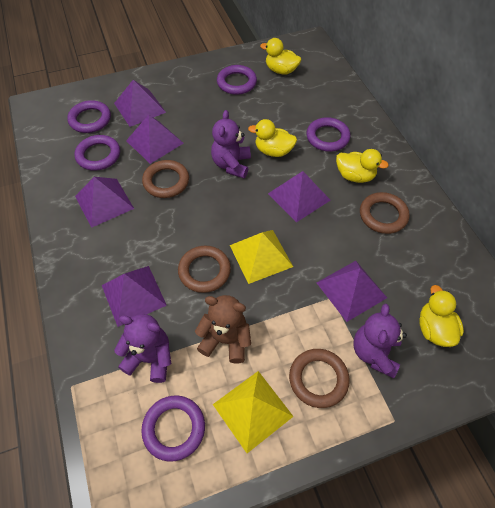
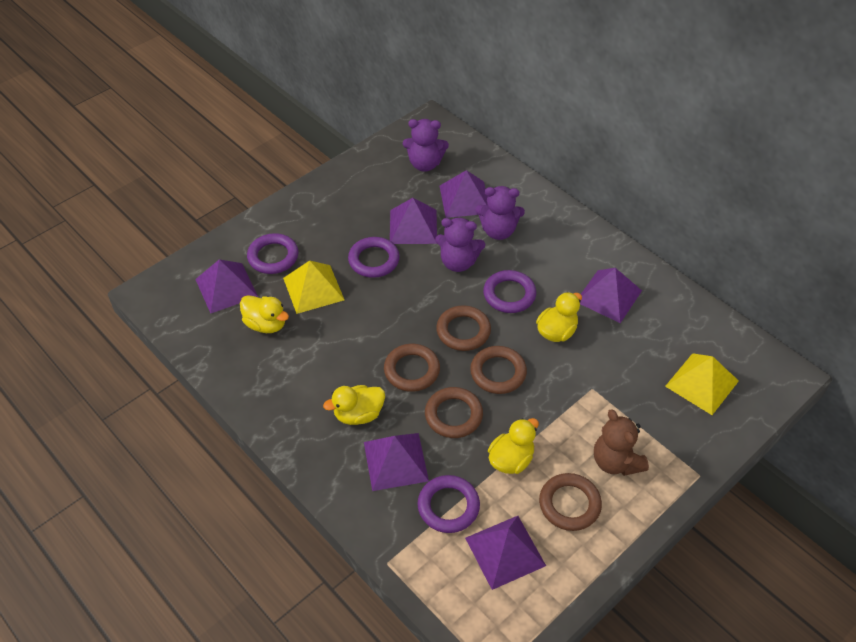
brown ring: [142,160,189,198] [178,246,231,293] [289,349,350,408] [360,192,410,234] = 4 -> [384,344,440,392] [425,387,483,438] [436,306,491,351] [470,346,527,394] [539,473,602,531] = 5
purple ring: [67,100,111,133] [75,135,120,171] [141,396,205,462] [217,65,257,95] [306,117,350,152] = 5 -> [247,233,298,274] [348,237,400,278] [418,475,480,533] [483,270,536,313] = 4

